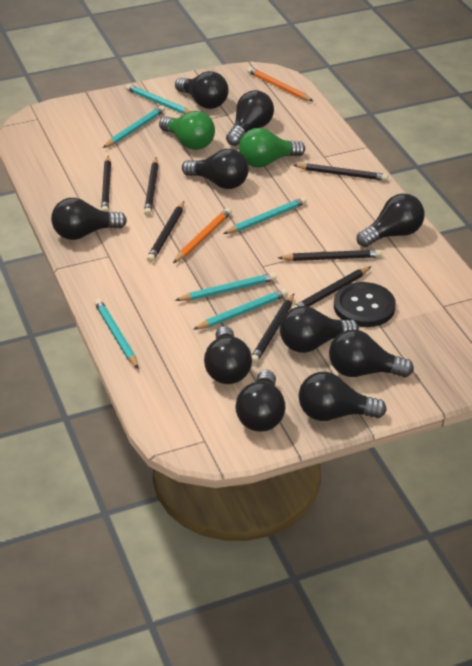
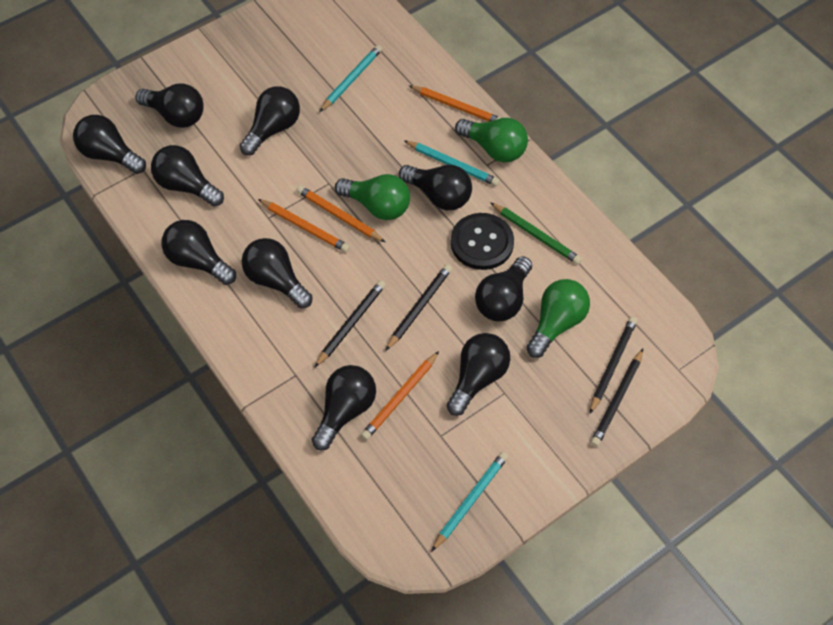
black pencil: [101,156,111,212] [144,157,159,216] [147,201,184,262] [252,294,294,364] [278,250,382,261] [291,267,371,309] [294,163,388,181] = 7 -> [314,280,386,368] [385,264,452,351] [590,316,638,414] [591,349,643,447] = 4
green light bulb: [159,111,215,150] [239,128,305,167] = 2 -> [335,174,410,220] [455,118,528,162] [527,279,590,358] = 3
green pencil: none = 0 -> [490,202,582,265] = 1
orange pencil: [173,208,232,263] [247,67,313,101] = 2 -> [258,199,350,252] [297,185,385,242] [361,351,439,440] [409,85,501,122] = 4
turquoise pencil: [94,299,139,369] [103,106,165,148] [126,84,190,114] [175,273,277,301] [193,289,288,330] [223,197,307,234] = 6 -> [320,45,382,112] [404,140,500,186] [431,451,509,552] = 3

